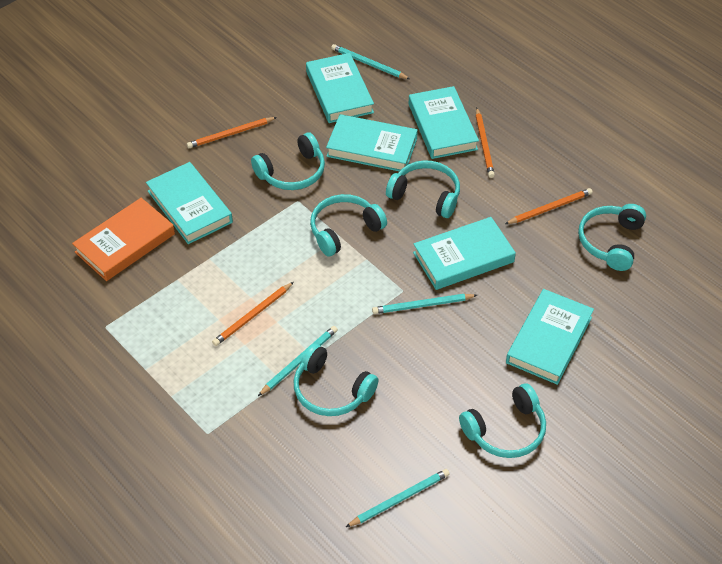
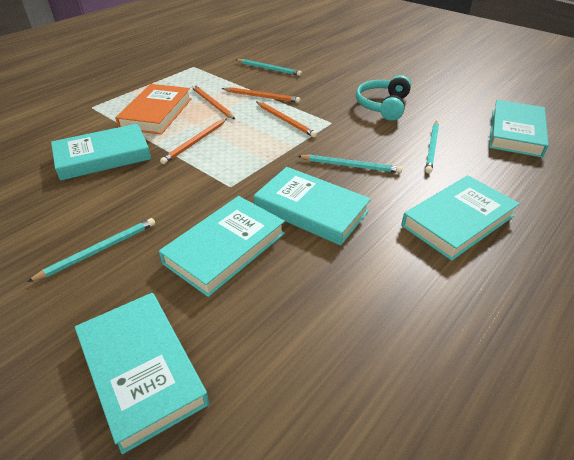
turquoise headphones: [251,132,325,190] [294,343,379,416] [310,194,387,257] [386,160,460,218] [459,383,546,458] [578,204,646,271] = 6 -> [356,75,411,121] = 1

